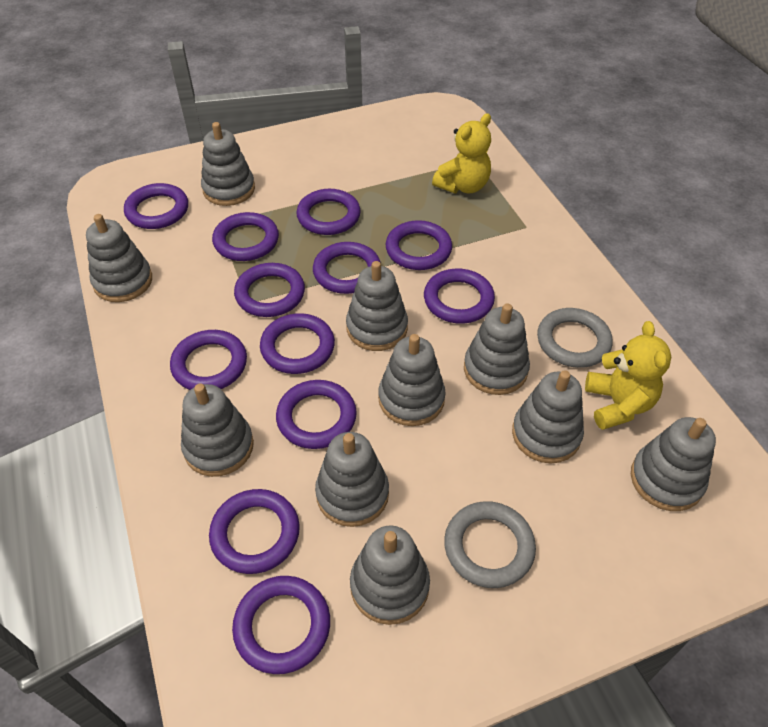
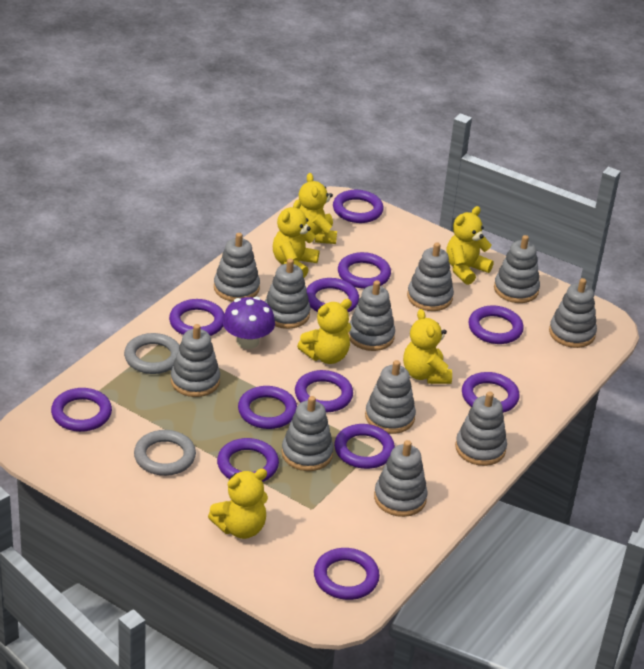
grey stacking toy: [86,214,152,302] [181,384,254,477] [201,122,255,206] [315,432,389,527] [346,261,408,351] [350,525,430,625] [378,334,446,426] [464,303,530,395] [512,370,584,463] [631,417,716,511] = 10 -> [171,324,220,397] [214,233,260,302] [265,259,311,329] [281,396,334,471] [348,280,395,351] [365,360,416,434] [374,440,428,517] [407,242,454,311] [455,391,507,466] [494,235,540,303] [549,278,597,348] = 11
purple mushroom: none = 0 -> [223,297,275,349] = 1
yellow teddy bear: [432,113,491,193] [585,321,671,430] = 2 -> [208,469,268,539] [273,199,319,278] [297,299,352,364] [299,173,337,244] [403,309,452,384] [446,206,494,285] = 6

